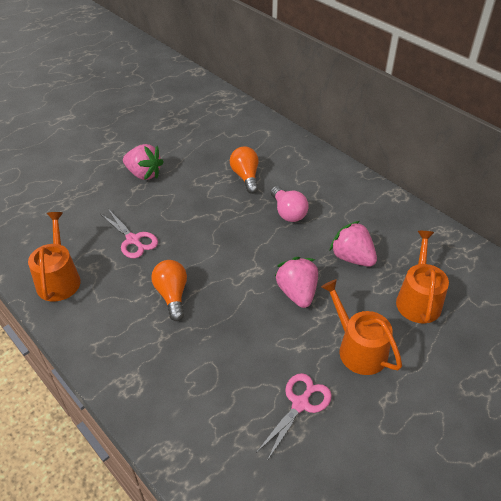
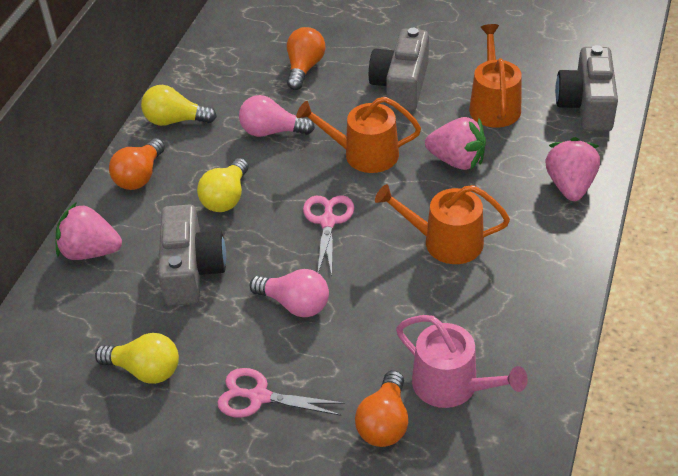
grey camera: none = 0 -> [158,205,226,306] [369,28,429,111] [555,45,618,132] = 3
orange light bulb: [151,260,187,321] [230,146,259,194] = 2 -> [109,138,165,190] [287,27,325,90] [355,370,408,447] = 3
pink light bulb: [270,186,309,222] = 1 -> [239,95,315,137] [250,269,329,317] = 2
pink watering can: none = 0 -> [396,315,528,408] = 1
yellow light bulb: none = 0 -> [95,333,179,384] [141,85,217,126] [197,158,249,212] = 3

